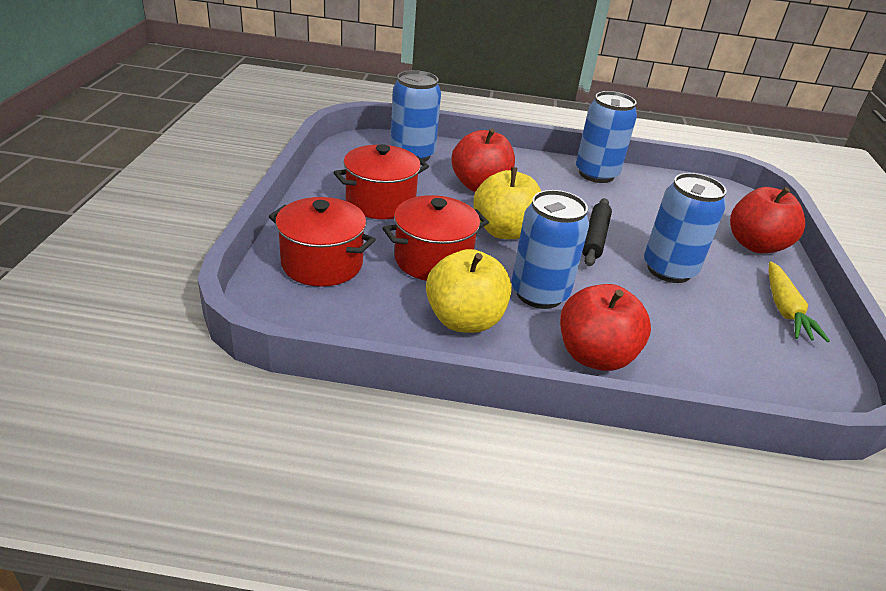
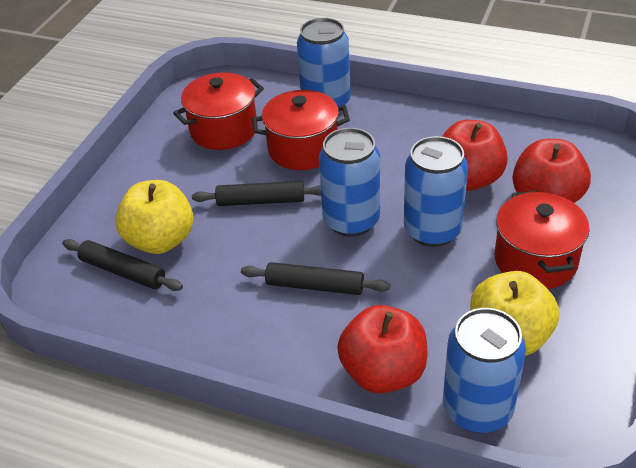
black rolling pin: [582,198,612,266] = 1 -> [62,239,183,291] [192,181,321,206] [241,262,390,295] = 3
yellow carrot: [769,261,830,342] = 1 -> none = 0

